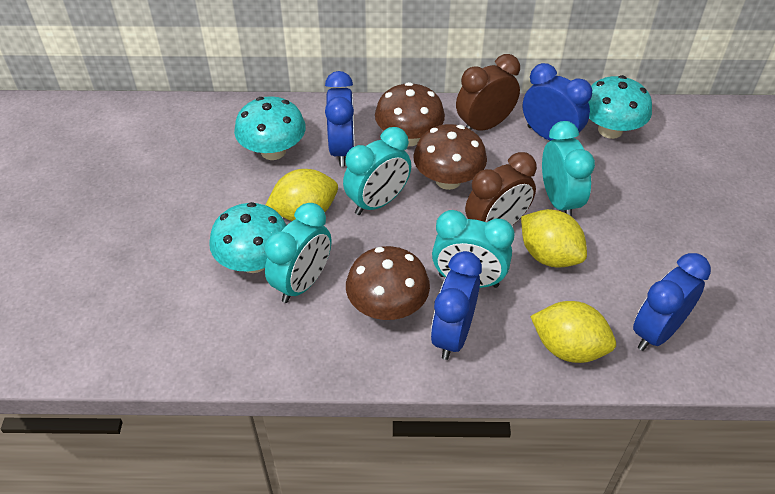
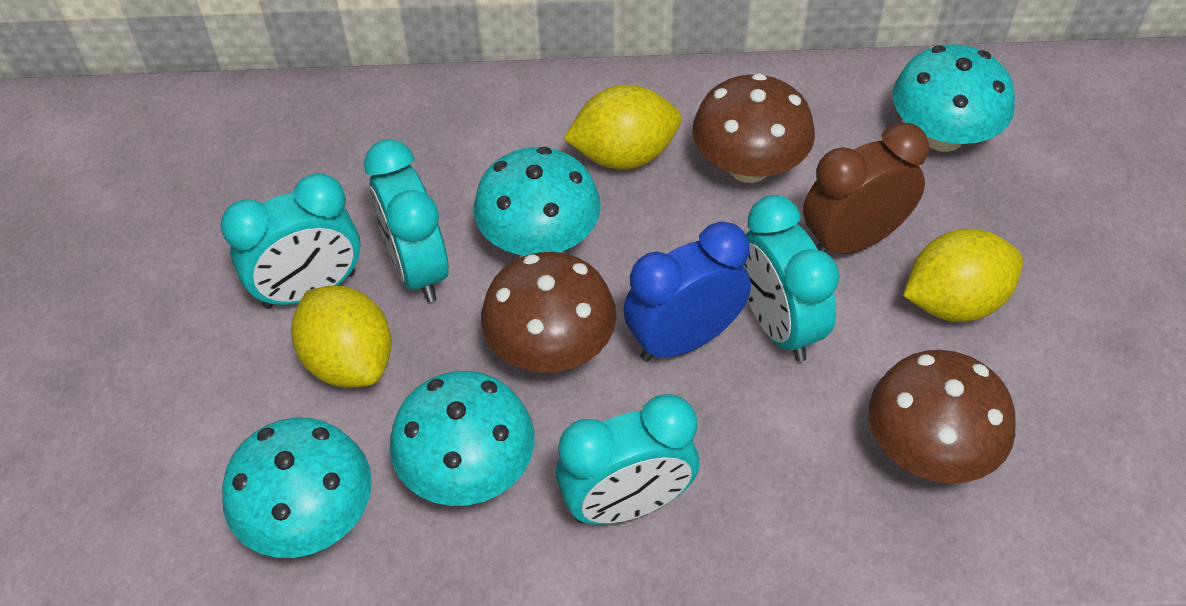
blue clock: [325,71,355,166] [431,251,482,360] [523,63,592,141] [633,253,711,351] = 4 -> [623,221,751,362] = 1
brown clock: [456,54,520,131] [465,152,537,225] = 2 -> [803,122,929,254] = 1
turquoise mushroom: [209,202,287,273] [234,96,306,160] [588,75,652,139] = 3 -> [222,418,372,558] [390,371,535,506] [474,147,601,256] [893,44,1015,152] = 4

